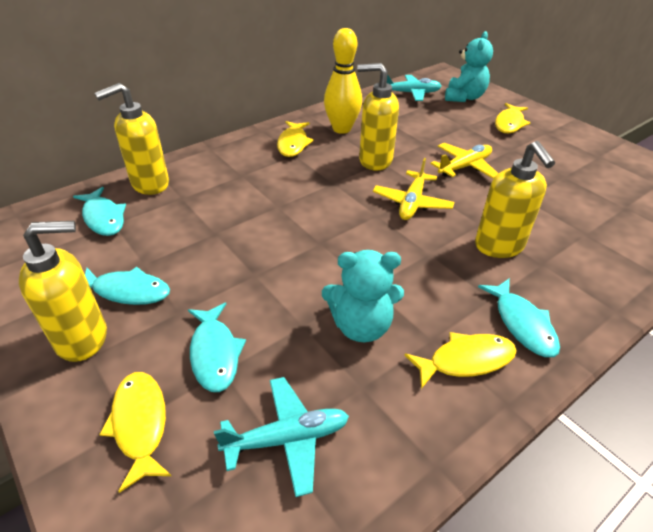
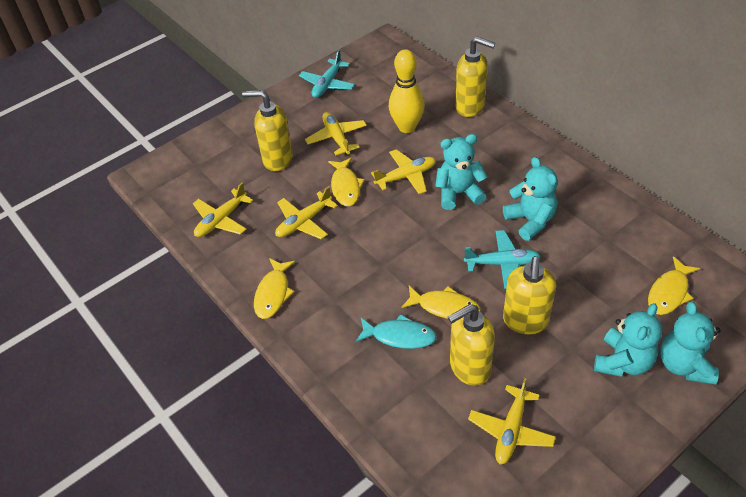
turquoise fish: [73,187,126,236] [85,267,170,305] [188,303,246,392] [478,278,560,357] = 4 -> [356,314,437,349] = 1
turquoise teddy bear: [322,250,404,342] [445,31,493,102] = 2 -> [435,134,488,210] [503,157,558,241] [594,303,662,377] [660,301,721,385] = 4
yellow plane: [373,158,454,220] [430,143,498,178] = 2 -> [193,182,253,237] [275,187,338,239] [305,112,367,155] [371,149,436,194] [468,378,556,465] = 5

